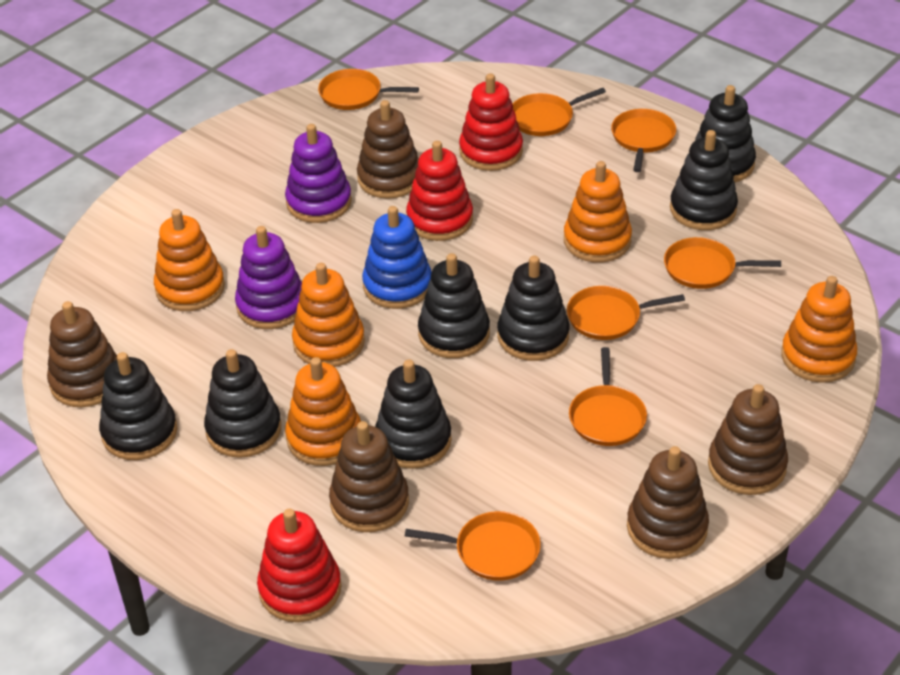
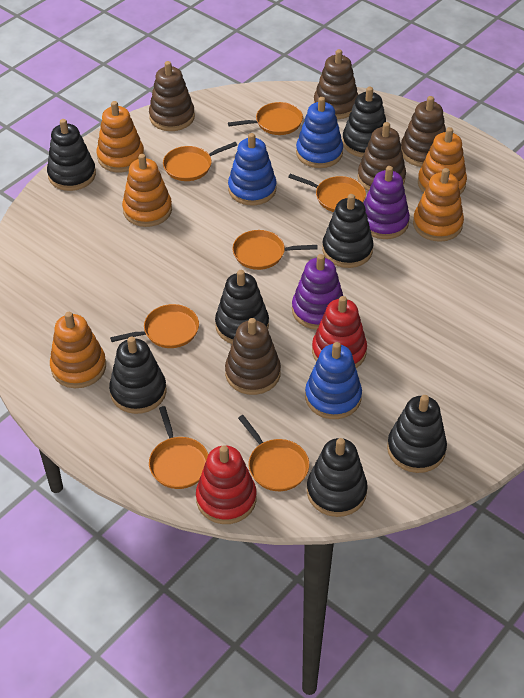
blue stacking toy: [362,206,432,309] = 1 -> [228,133,277,205] [296,97,343,168] [305,342,362,419] = 3
red stacking toy: [257,508,341,622] [406,141,473,241] [459,73,523,171] = 3 -> [196,445,256,524] [312,296,367,368] = 2

